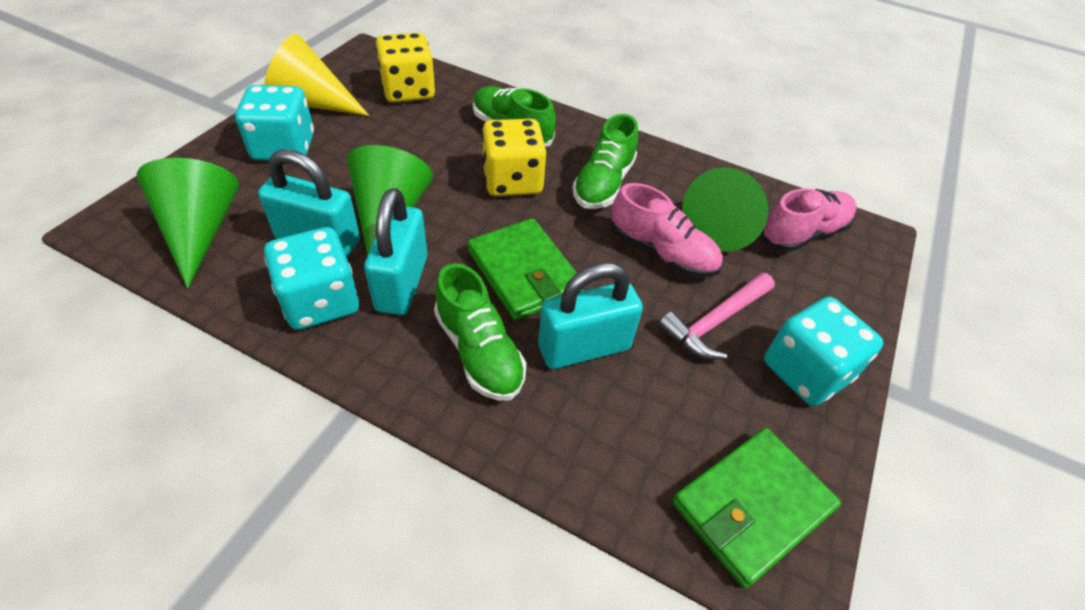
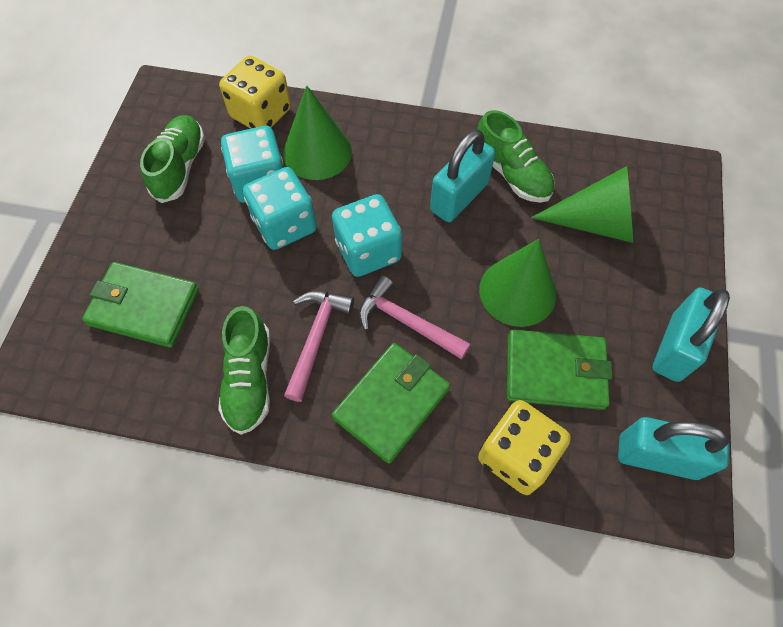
green wallet: [468,218,584,321] [672,428,841,588] = 2 -> [82,262,199,348] [332,343,450,464] [507,330,612,410] = 3
pink hammer: [658,273,775,360] = 1 -> [284,291,354,402] [359,275,471,360] = 2
pink shoe: [611,183,723,278] [761,188,857,252] = 2 -> none = 0
yellow cone: [264,34,369,116] = 1 -> none = 0

